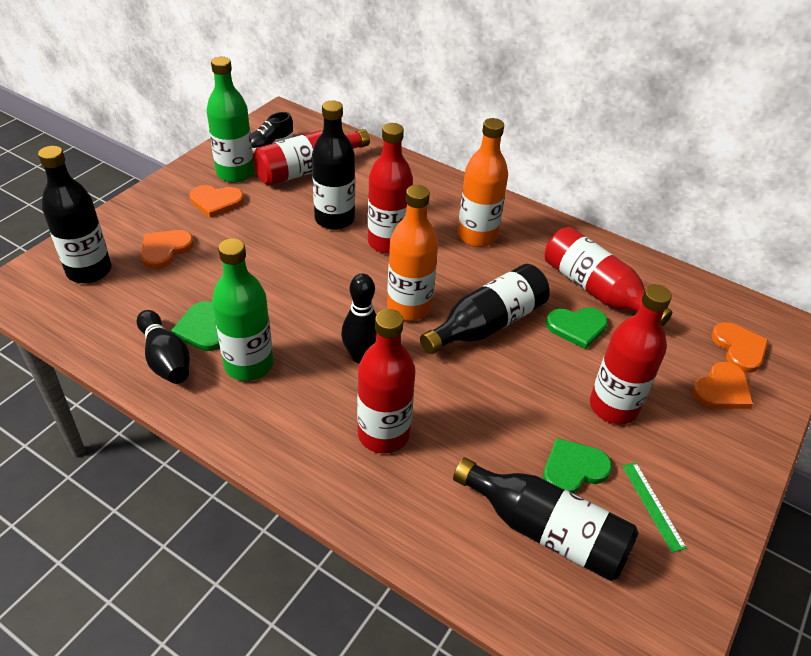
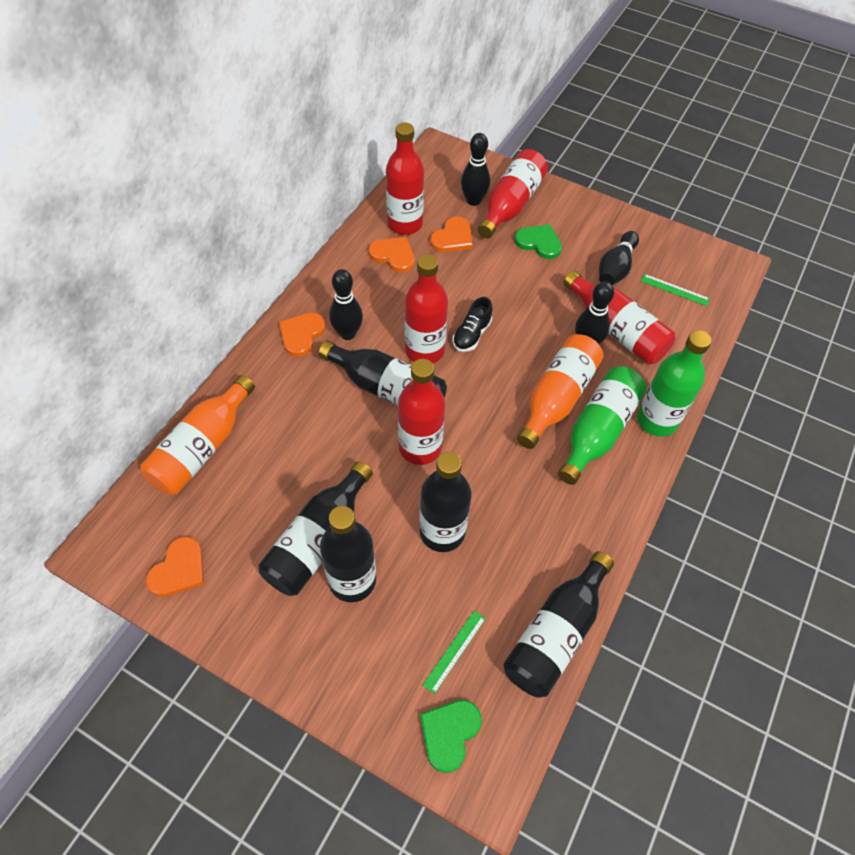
black bottle: [38,146,112,283] [312,101,355,230] [420,264,550,354] [453,457,639,581] = 4 -> [258,461,373,596] [319,340,447,406] [320,506,376,602] [419,452,472,552] [503,551,614,698] = 5
black bowling pin: [137,310,190,384] [341,273,377,363] = 2 -> [329,269,363,340] [461,133,490,206] [575,281,614,344] [599,231,639,285] = 4
green heart: [171,301,220,351] [543,438,612,494] [546,307,608,349] = 3 -> [420,700,482,773] [514,224,562,259] = 2
green ruler: [622,462,687,552] = 1 -> [423,611,486,694] [641,274,710,306] = 2

